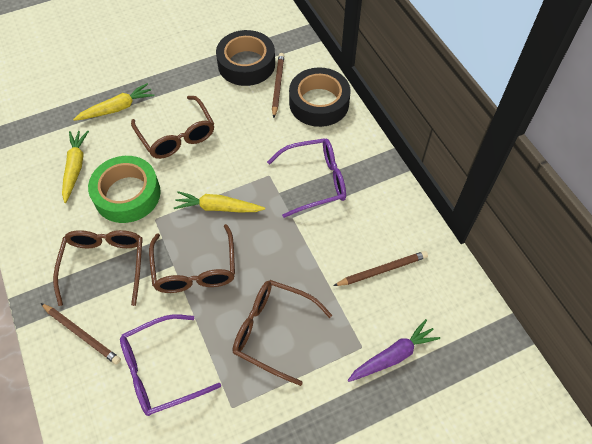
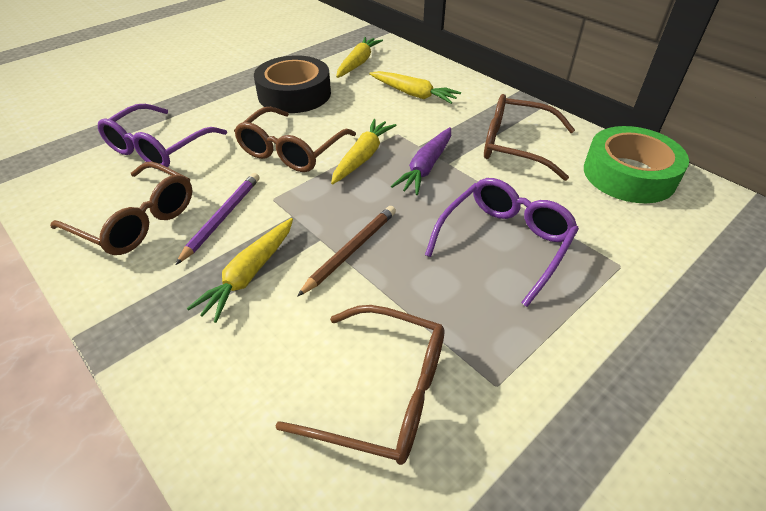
black tape: [216,30,275,86] [289,67,351,127] = 2 -> [254,55,331,113] = 1
brown pencil: [41,303,121,365] [272,53,284,118] [333,251,428,286] = 3 -> [297,206,396,297] = 1
purple pencil: none = 0 -> [176,173,259,265] = 1
yellow carrot: [62,131,89,203] [73,83,155,121] [174,191,265,212] = 3 -> [187,218,293,323] [331,119,397,184] [336,37,383,78] [369,71,461,104] = 4

